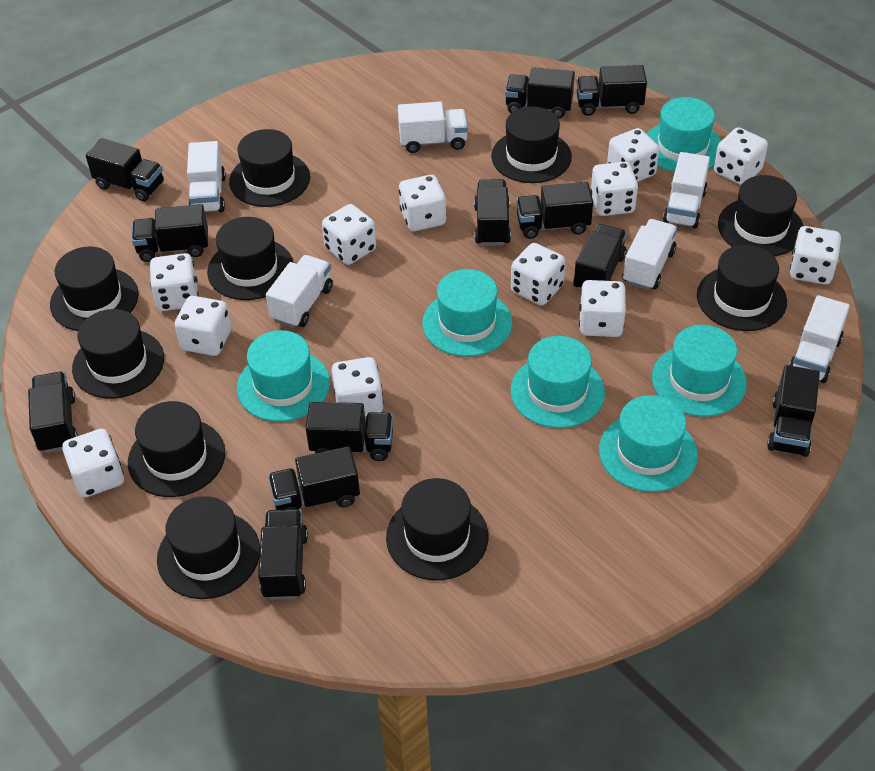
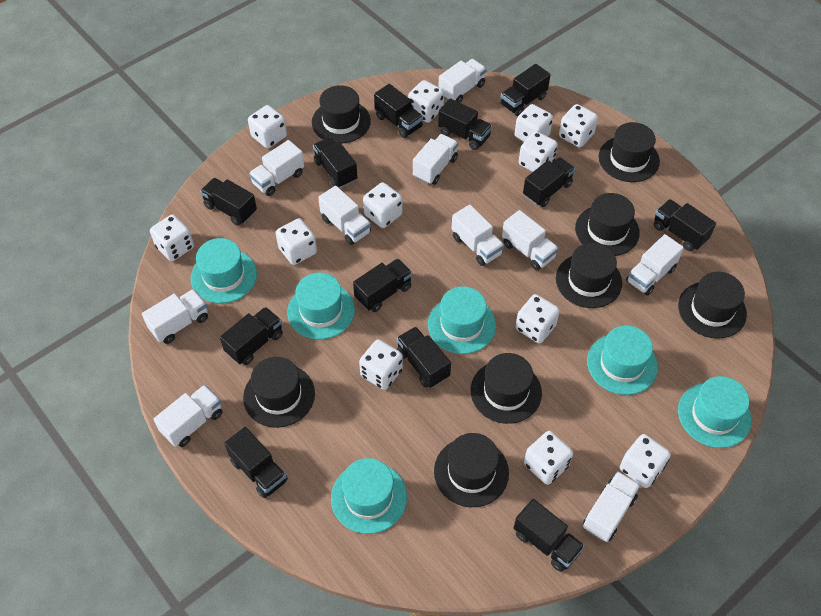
black hat: [50,247,139,331] [72,309,164,399] [128,401,225,497] [157,496,260,599] [207,217,293,300] [229,129,310,207] [386,478,488,580] [491,106,572,183] [697,245,787,331] [718,175,803,257] = 10 -> [243,357,315,428] [312,85,371,144] [434,433,509,507] [470,353,542,424] [556,243,622,308] [575,193,640,256] [599,122,660,182] [678,272,747,339] = 8
white truck: [187,141,226,212] [266,255,333,328] [398,101,468,153] [622,219,677,290] [663,152,710,229] [789,295,850,383] = 6 -> [142,289,208,344] [153,385,223,447] [249,140,304,196] [318,186,371,245] [413,134,458,185] [439,59,487,103] [452,205,504,266] [502,210,559,270] [583,471,641,542] [626,234,684,296] = 10

